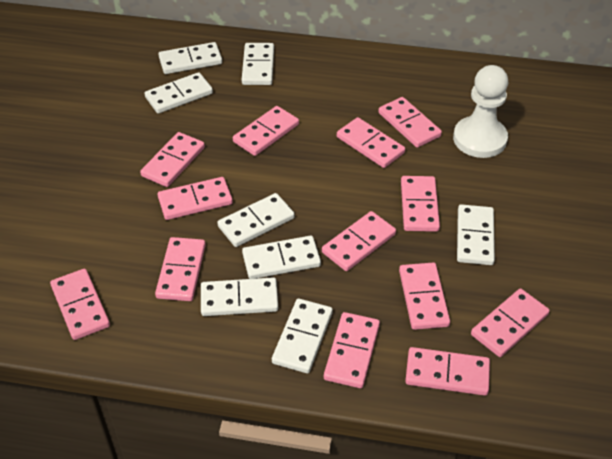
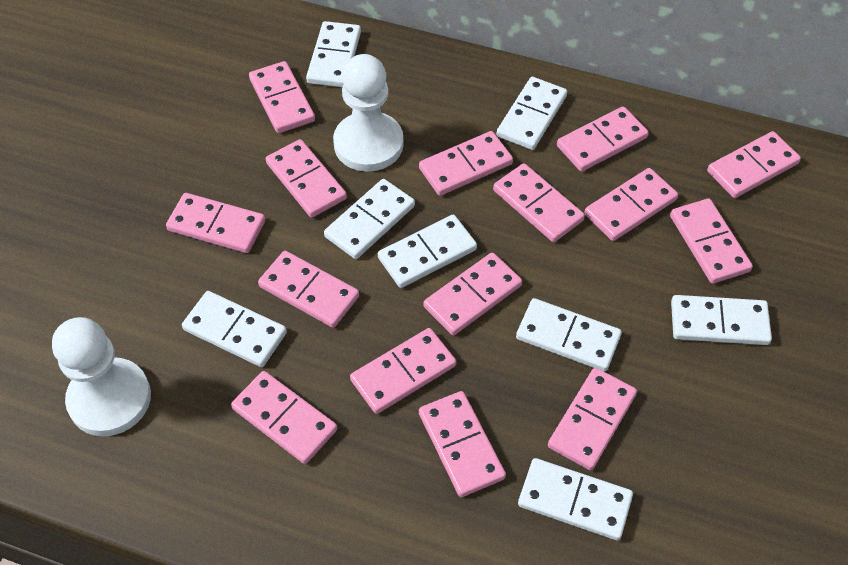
pink domino: [50,269,110,340] [140,132,205,187] [155,237,206,301] [158,177,233,220] [233,106,299,156] [322,211,396,271] [324,312,380,388] [337,117,405,168] [378,97,442,148] [399,263,450,330] [401,176,440,232] [405,347,490,396] [471,288,550,357] = 13 -> [166,193,265,253] [231,371,337,464] [249,61,315,133] [258,251,359,328] [266,139,347,218] [350,328,456,414] [419,131,513,196] [419,391,506,497] [424,253,522,335] [493,163,585,242] [548,368,637,470] [557,106,649,172] [584,168,678,241] [670,199,753,284] [707,131,801,198] = 15
white pawn: [453,65,508,158] = 1 -> [52,317,151,437] [333,54,404,172] = 2

